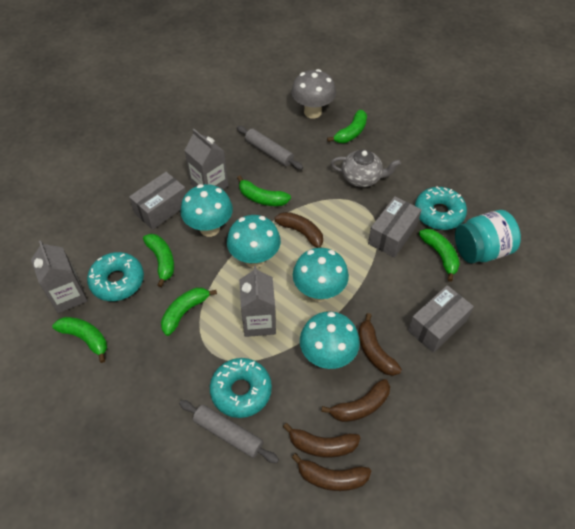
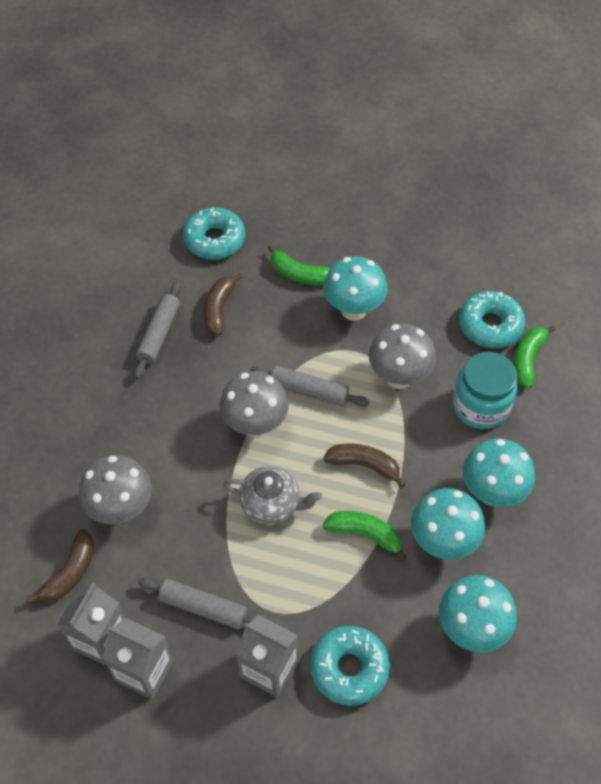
brown banana: [275,212,323,248] [283,423,361,458] [292,453,371,491] [321,379,390,422] [358,313,402,376] = 5 -> [26,529,94,603] [204,273,243,336] [323,443,406,488] = 3
green banana: [52,317,107,363] [143,234,174,287] [161,287,217,336] [237,176,291,206] [327,110,367,143] [419,229,460,282] = 6 -> [268,245,330,285] [323,511,407,561] [513,325,556,388] = 3
grey box: [129,172,186,230] [368,196,422,258] [408,285,474,353] = 3 -> none = 0
grey mushroom: [291,69,336,119] = 1 -> [79,455,152,524] [220,371,289,437] [369,324,436,389] = 3
grey rolling pin: [179,400,279,463] [237,126,303,170] = 2 -> [134,281,181,378] [138,578,254,629] [251,366,370,406] = 3

